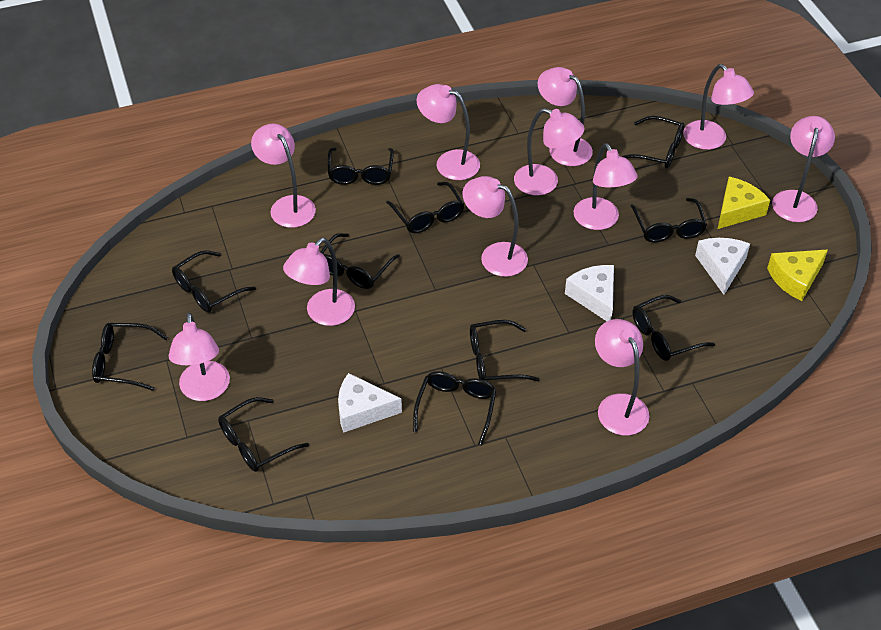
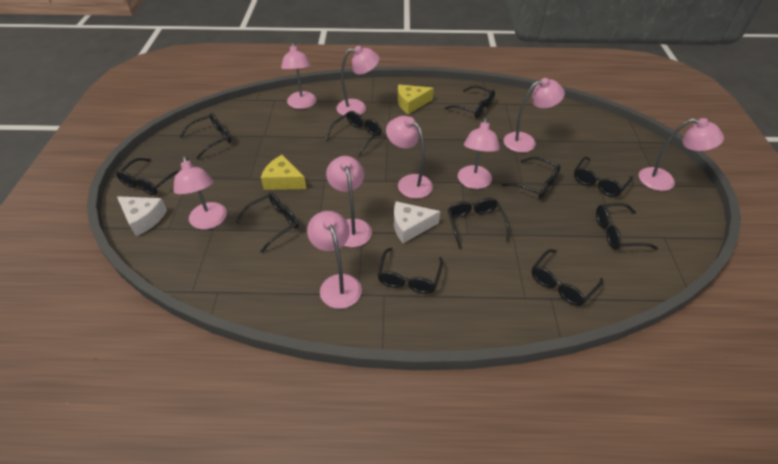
pink lamp: [169,313,230,401] [251,124,316,228] [283,238,355,326] [417,84,480,180] [463,176,528,277] [514,108,584,196] [538,67,593,166] [574,143,638,230] [595,319,649,435] [683,64,754,150] [772,116,835,222] = 11 -> [173,156,227,229] [281,42,316,109] [307,211,362,309] [326,156,372,247] [336,46,380,117] [386,116,433,199] [458,117,500,189] [504,78,565,153] [639,118,724,191] = 9
white cheese: [338,373,402,433] [565,265,614,321] [695,238,750,295] = 3 -> [117,196,167,236] [394,201,440,243] = 2

